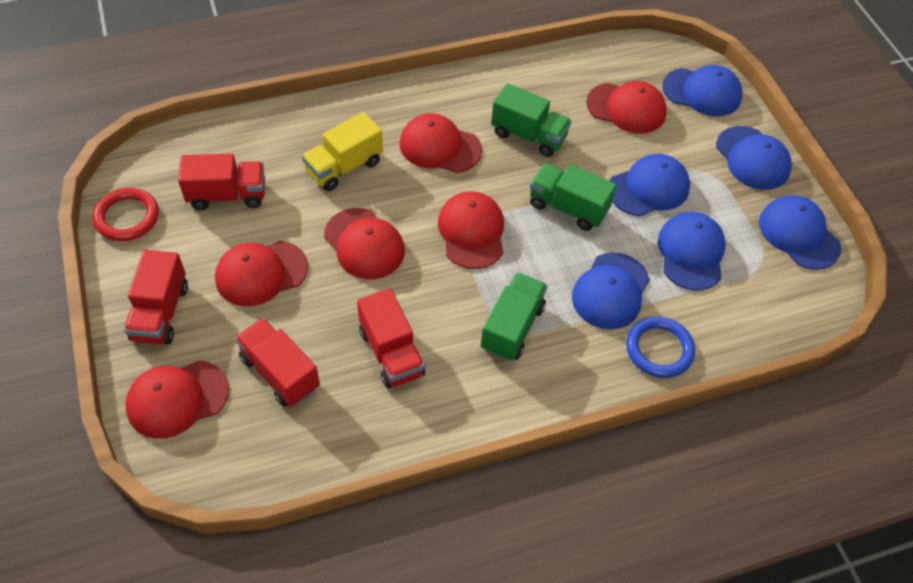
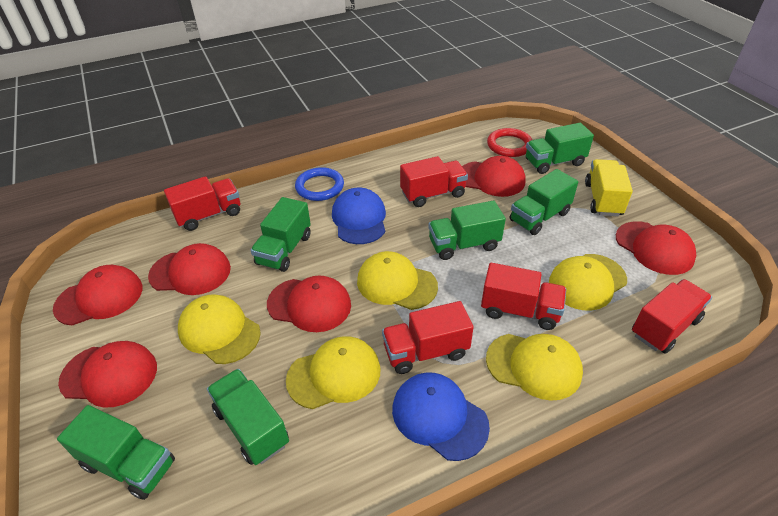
blue cap: [572,252,649,329] [610,154,690,216] [658,212,726,290] [663,65,742,116] [716,126,792,190] [759,195,841,270] = 6 -> [332,188,386,244] [392,373,490,461] = 2
green truck: [481,273,547,361] [491,83,572,157] [530,163,617,231] = 3 -> [57,405,175,500] [207,369,289,465] [251,197,311,272] [428,201,506,260] [510,169,578,235] [526,123,594,174] = 6
red truck: [124,250,188,345] [178,153,265,210] [235,318,320,407] [357,288,425,388] = 4 -> [164,176,240,231] [382,301,474,374] [400,156,468,207] [481,263,566,330] [632,279,712,354] = 5
yellow cap: none = 0 -> [178,295,261,364] [286,336,381,409] [357,251,438,310] [486,334,583,401] [549,254,627,310] = 5

